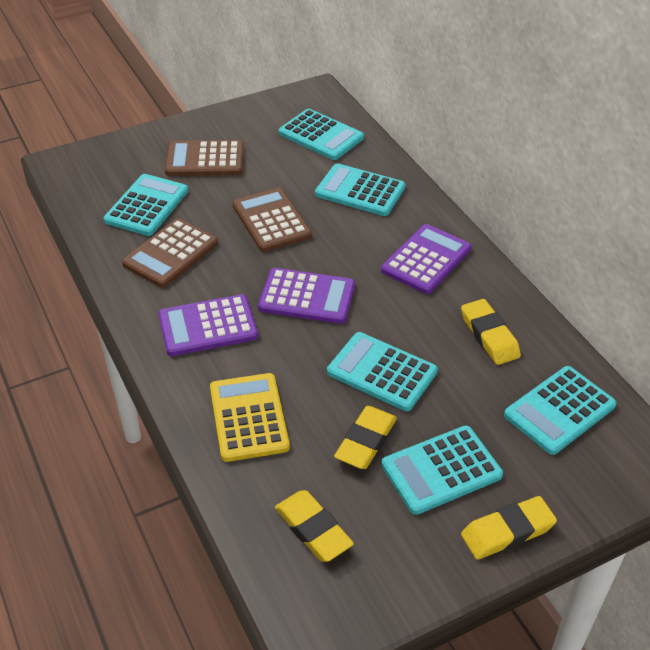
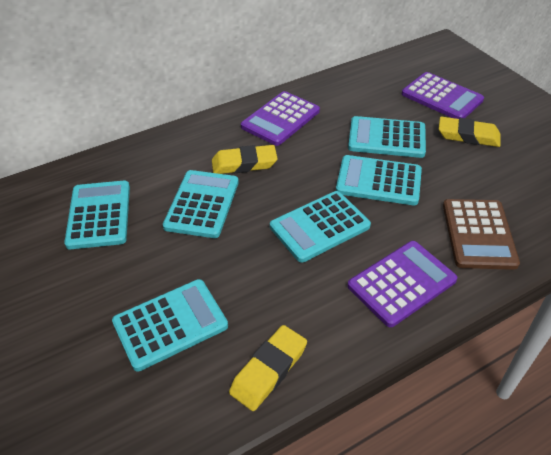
brown calculator: [122,218,218,288] [165,140,244,176] [232,188,312,252] = 3 -> [443,199,520,270] = 1
yellow calculator: [210,373,290,462] = 1 -> none = 0
yellow eraser: [275,490,354,562] [334,406,397,469] [461,299,521,365] [461,496,557,560] = 4 -> [212,145,278,174] [229,325,307,411] [439,117,501,147] = 3

